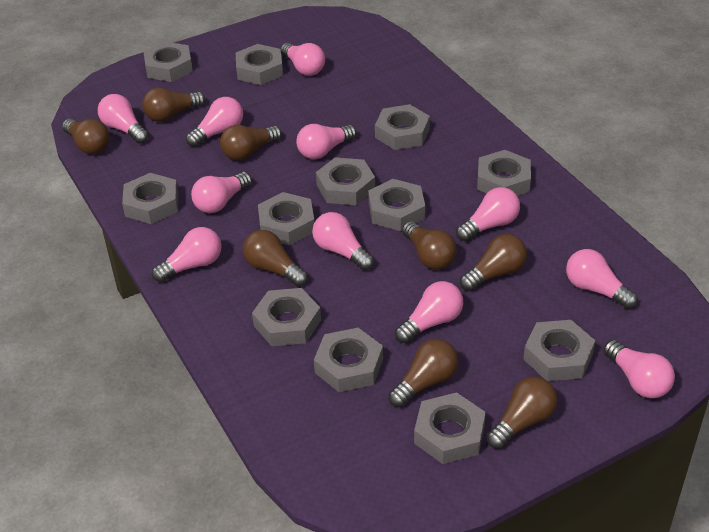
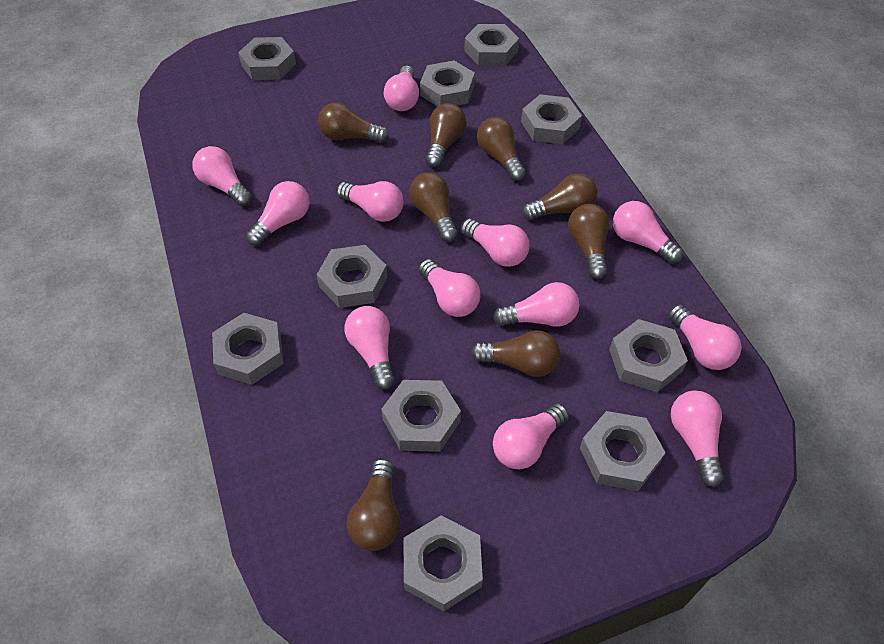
grey nut: [122,173,178,224] [144,42,193,82] [236,44,283,85] [252,288,321,346] [258,192,314,245] [314,328,383,392] [316,157,375,205] [368,179,425,231] [375,104,430,150] [414,392,486,464] [477,150,531,196] [523,320,595,381] = 12 -> [212,313,283,385] [238,37,296,80] [317,245,387,308] [381,380,461,452] [404,515,483,611] [420,61,475,107] [464,24,519,66] [521,94,582,144] [580,411,666,491] [609,319,688,392] = 10
pink light bulb: [98,94,149,144] [152,227,222,282] [186,97,243,147] [191,172,252,213] [281,43,325,76] [296,124,356,159] [312,212,374,270] [395,281,463,344] [456,187,520,242] [566,249,638,309] [603,340,675,398] = 11 -> [192,146,252,206] [246,181,310,246] [336,181,404,222] [344,306,395,390] [384,66,419,111] [418,259,480,317] [461,219,529,267] [493,282,580,327] [493,403,569,469] [613,201,683,264] [668,304,742,370] [671,391,724,487] = 12

